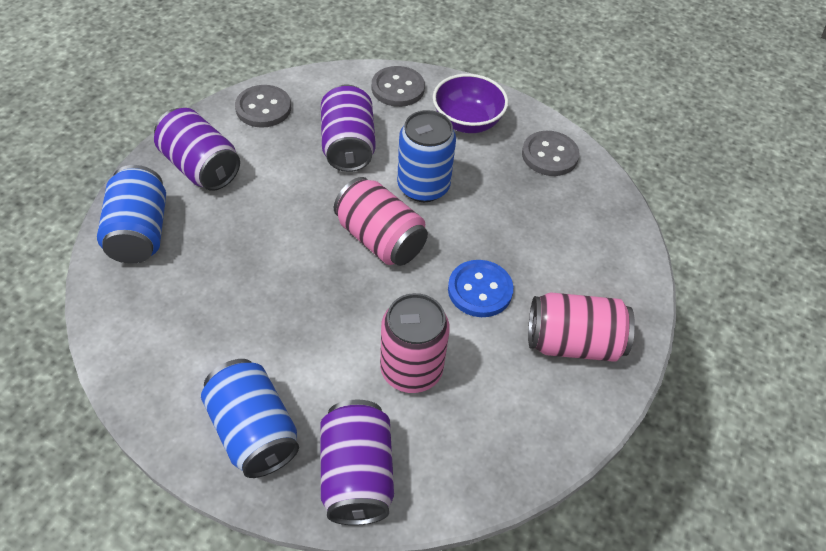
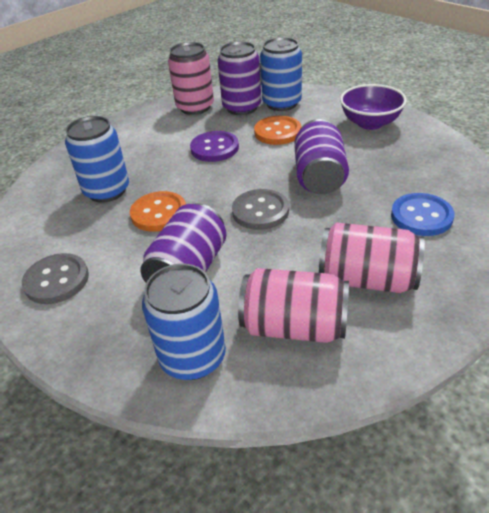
grey button: [235,85,291,128] [372,66,425,107] [522,131,580,176] = 3 -> [22,253,89,304] [232,189,289,230] = 2
orange button: none = 0 -> [130,191,186,232] [254,116,301,145] = 2
purple button: none = 0 -> [190,131,239,162] = 1

